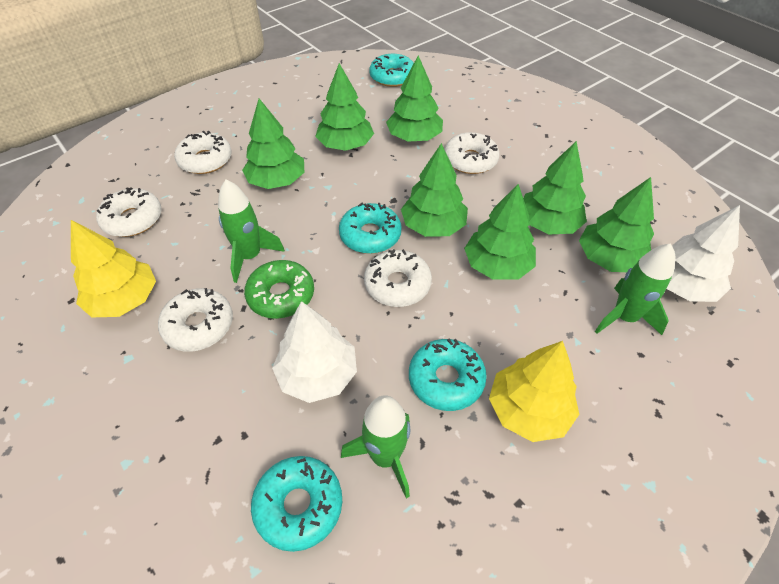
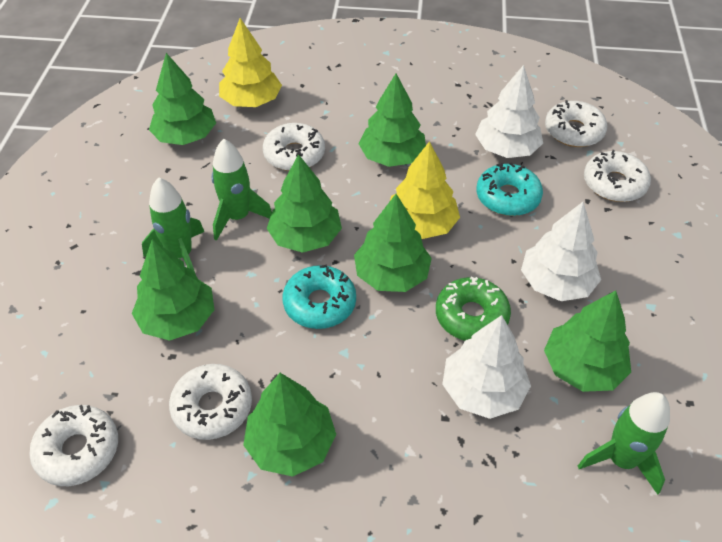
turquoise donut: [251,456,342,552] [339,203,402,254] [369,54,414,87] [409,338,487,411] = 4 -> [283,264,356,329] [477,163,543,216] = 2
white tree: [272,301,357,403] [667,205,740,302] = 2 -> [442,315,531,419] [475,65,543,158] [521,202,601,301] = 3

